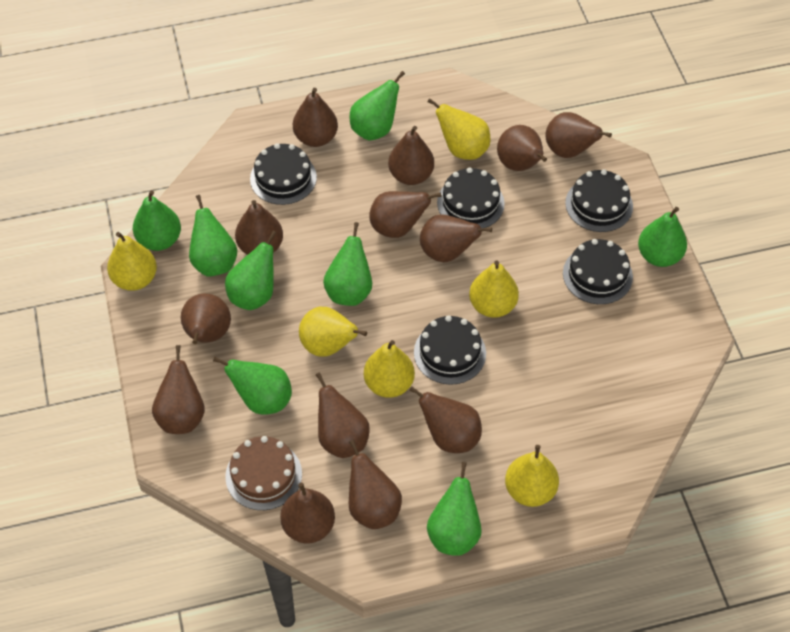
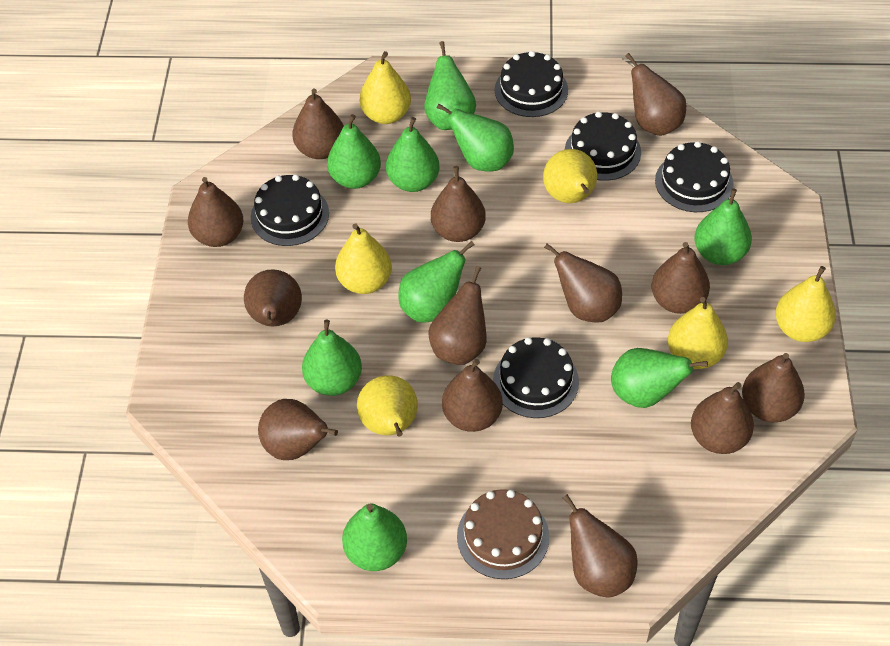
green pear: [133,190,181,251] [189,195,237,277] [213,357,292,415] [225,231,276,310] [323,222,372,306] [350,71,405,141] [427,462,482,556] [638,207,687,267] = 8 -> [302,320,362,396] [327,114,381,189] [342,504,407,571] [386,117,439,192] [399,241,475,323] [424,41,476,130] [437,103,514,172] [611,348,708,408] [694,189,752,265] = 9

